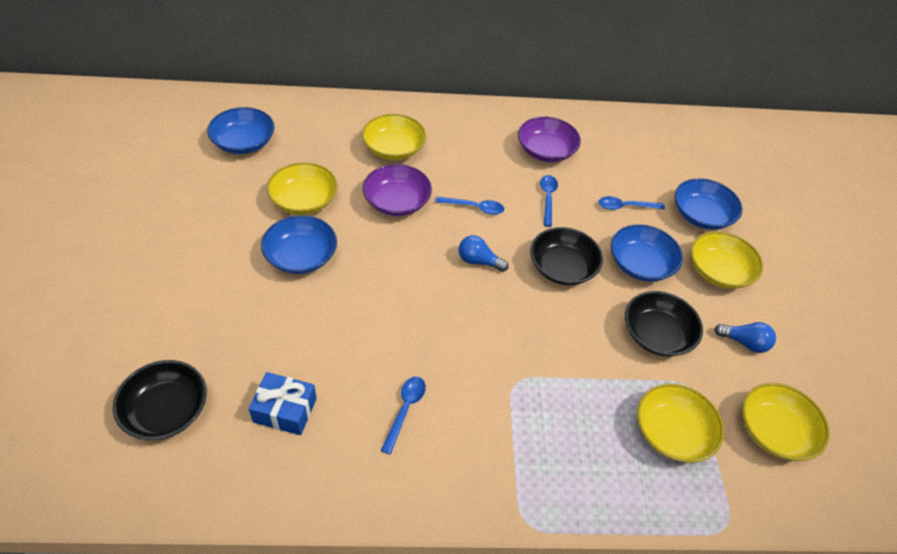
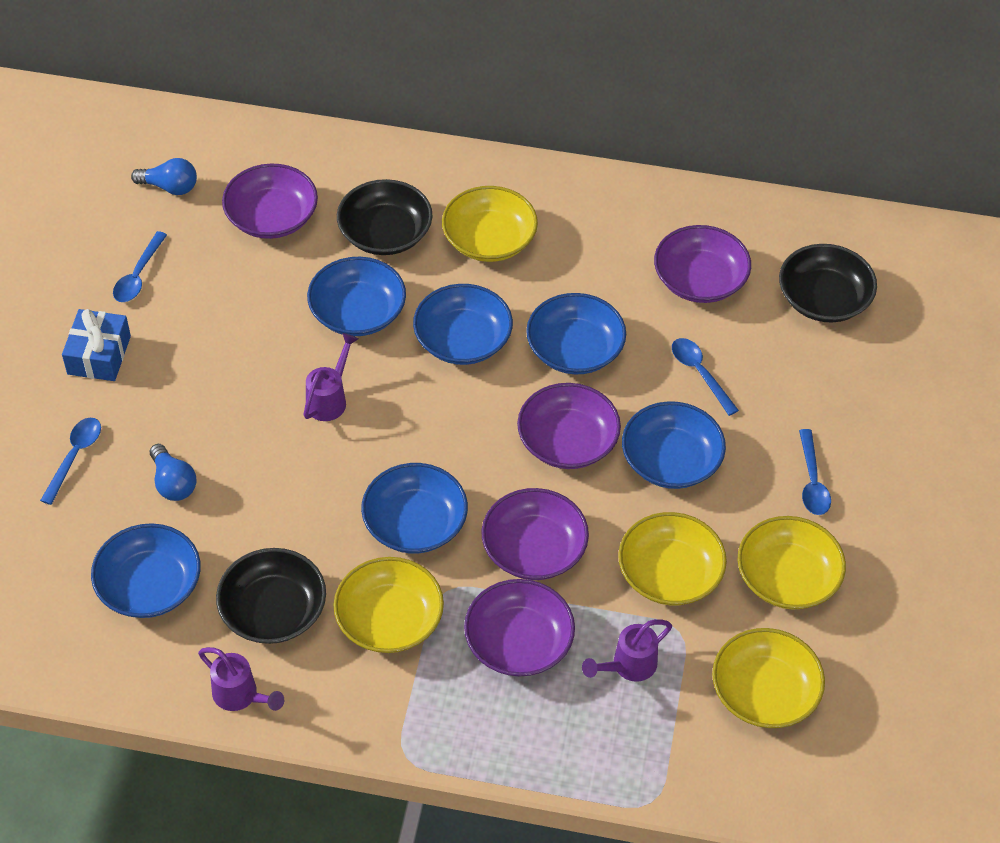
blue bowl: [207,107,275,154] [261,215,337,274] [611,224,683,282] [674,178,742,230] = 4 -> [91,523,201,618] [307,257,406,336] [361,463,468,554] [413,284,513,365] [526,293,626,374] [622,401,726,489] = 6
purple bowl: [363,164,432,216] [518,117,581,162] = 2 -> [222,164,318,239] [464,579,575,677] [481,488,589,580] [517,383,621,469] [654,225,751,303] = 5
purple watering can: none = 0 -> [198,647,284,711] [303,333,358,421] [582,619,672,682] = 3

